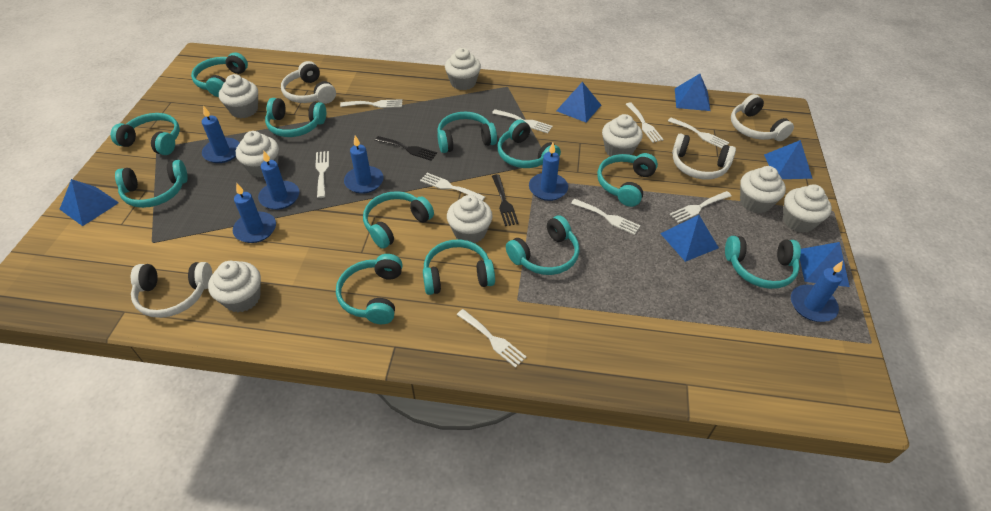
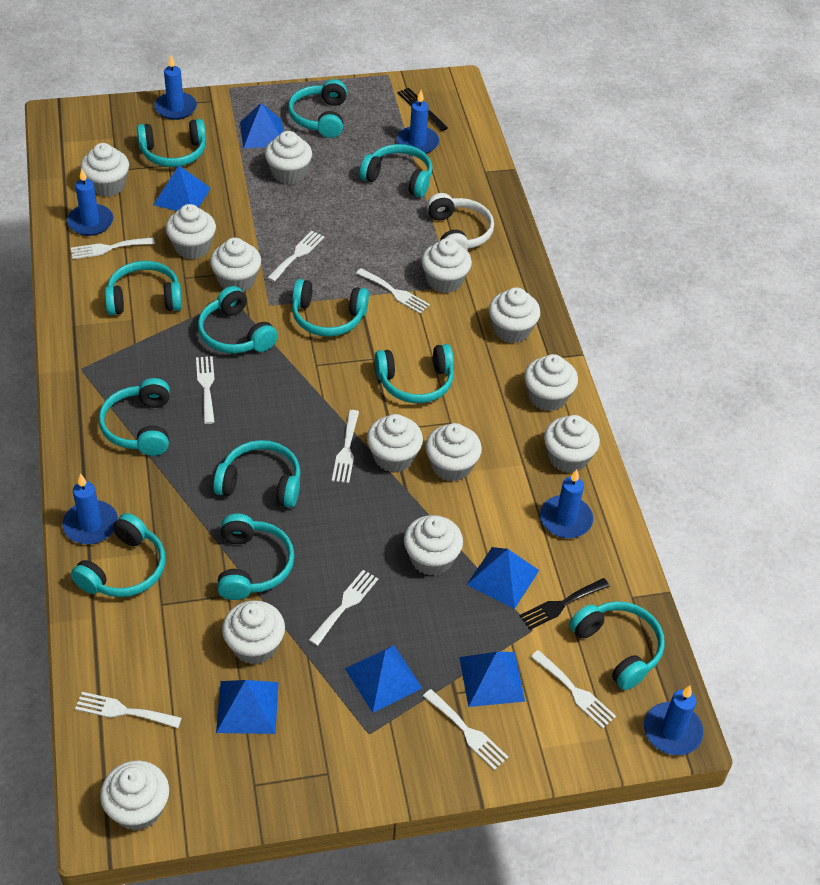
white cupcake: [208,261,261,312] [219,74,258,118] [236,131,279,177] [445,48,481,90] [447,195,493,243] [602,114,643,157] [740,166,786,213] [783,185,832,233] = 8 -> [80,143,129,197] [100,760,169,831] [166,204,216,259] [210,238,261,292] [222,600,285,665] [265,131,312,184] [367,414,423,472] [404,515,463,576] [421,238,472,293] [425,423,482,482] [489,287,540,343] [524,354,578,411] [544,415,600,473] = 13
white headphones: [131,262,213,318] [281,61,336,104] [672,133,736,179] [731,94,794,141] = 4 -> [427,193,494,250] = 1

